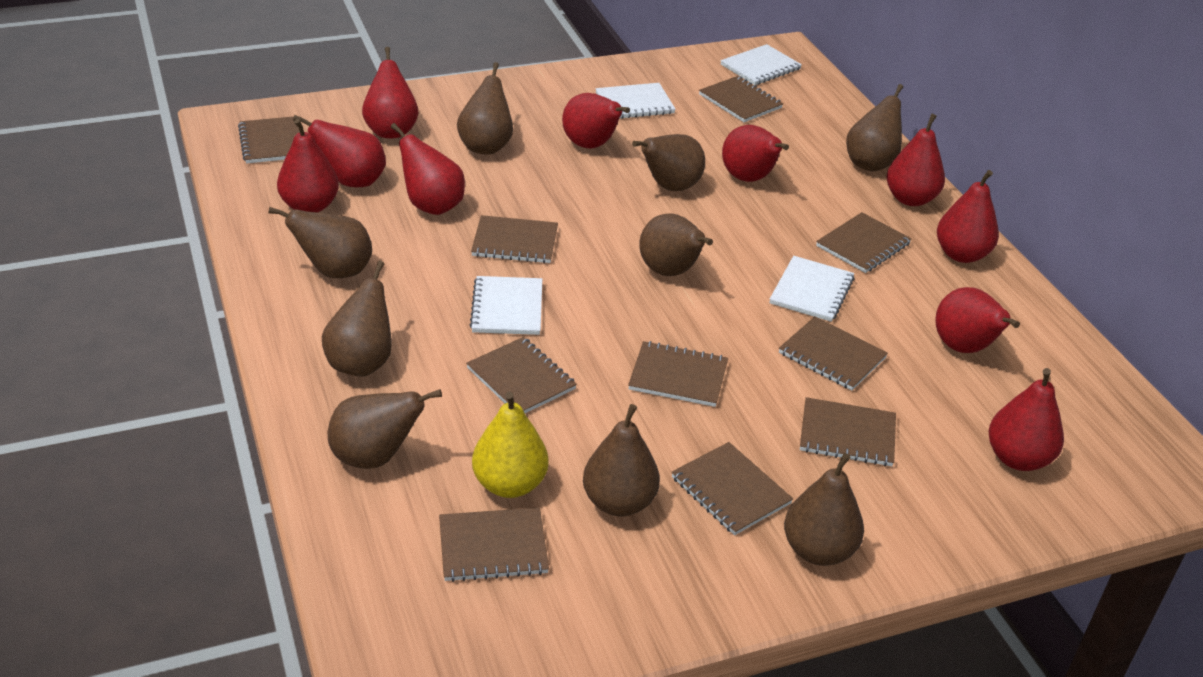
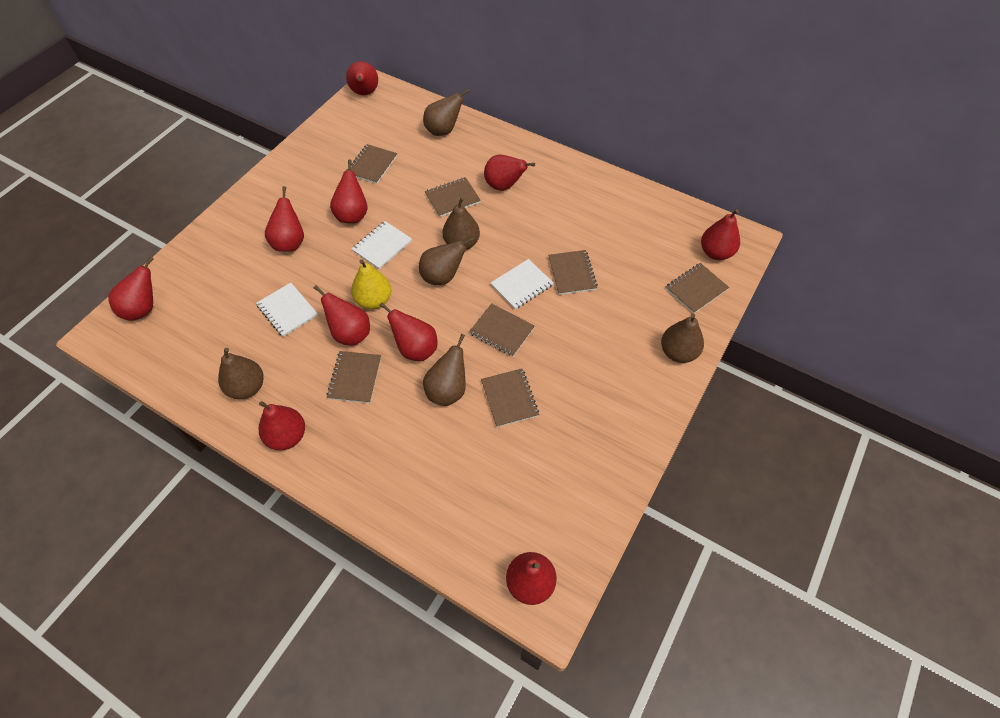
brown notebook: [238,116,300,163] [439,507,549,582] [466,337,577,413] [471,215,558,263] [628,341,728,407] [672,442,793,535] [699,76,783,122] [779,316,888,391] [800,397,896,466] [816,212,912,273] = 10 -> [327,351,381,403] [347,144,397,184] [425,177,481,217] [469,303,535,357] [481,369,539,427] [548,250,598,295] [665,263,729,314] = 7
brown pear: [268,207,372,278] [322,261,392,376] [328,389,442,469] [457,62,513,155] [583,404,660,516] [632,134,705,191] [639,213,713,276] [784,453,864,566] [846,84,903,171] = 9 -> [218,348,264,399] [419,237,475,285] [423,88,470,136] [423,334,466,406] [442,197,480,250] [661,314,704,363] = 6
white notebook: [470,276,542,335] [596,83,676,119] [720,44,802,85] [770,256,855,322] = 4 -> [256,283,318,337] [352,221,412,269] [491,259,553,310] = 3

